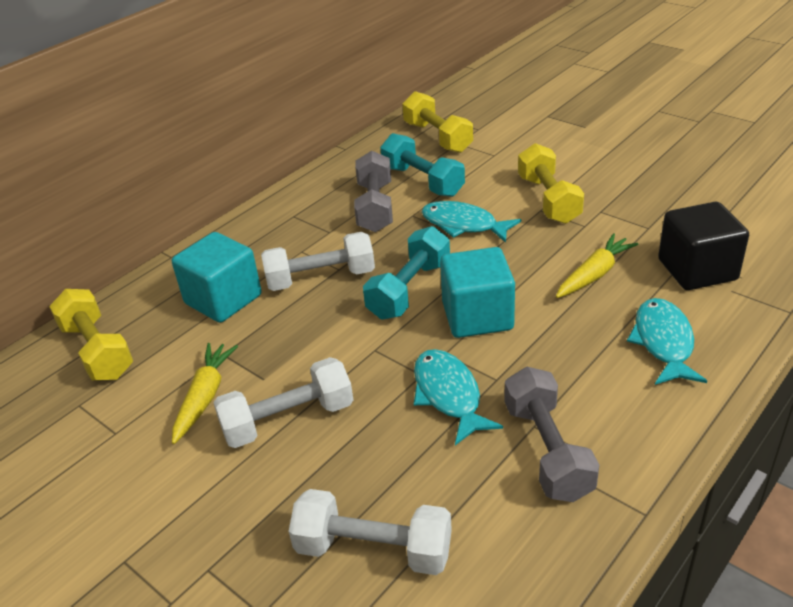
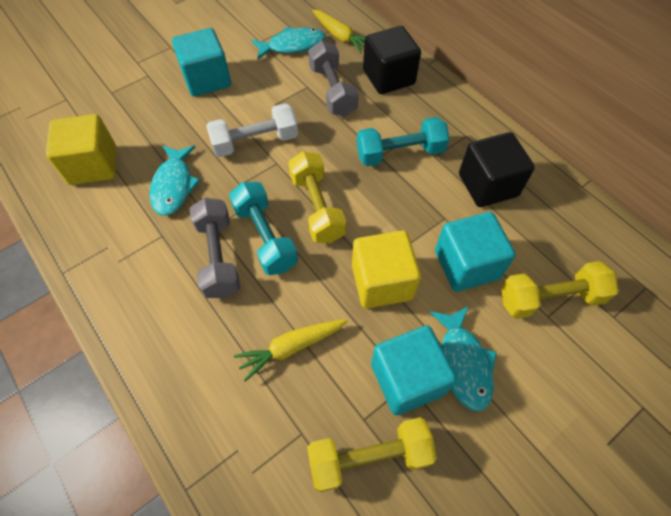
black cube: [658,202,749,290] = 1 -> [363,26,421,94] [459,132,535,207] = 2
turquoise cube: [172,232,262,323] [440,247,515,338] = 2 -> [172,28,231,96] [371,325,457,415] [435,212,516,292] = 3
white dumbbell: [213,357,353,448] [261,232,375,291] [289,489,452,575] = 3 -> [206,103,298,157] = 1
yellow cube: none = 0 -> [46,114,116,185] [352,230,421,309] = 2

